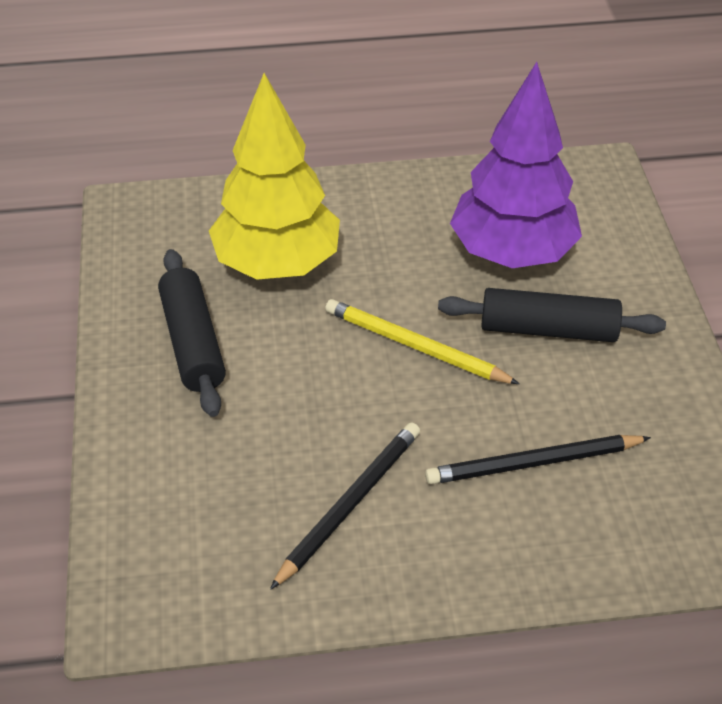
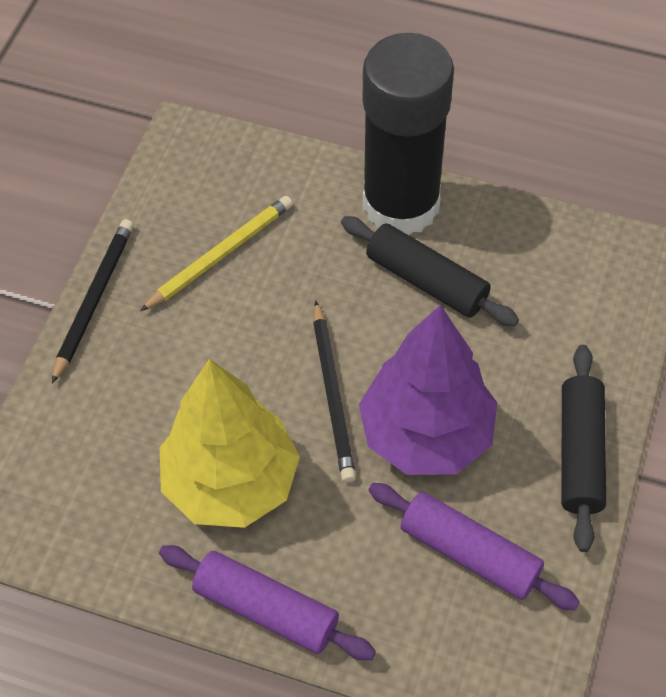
black glue stick: none = 0 -> [363,33,454,235] = 1
purple rolling pin: none = 0 -> [159,545,376,660] [369,483,580,610] = 2

